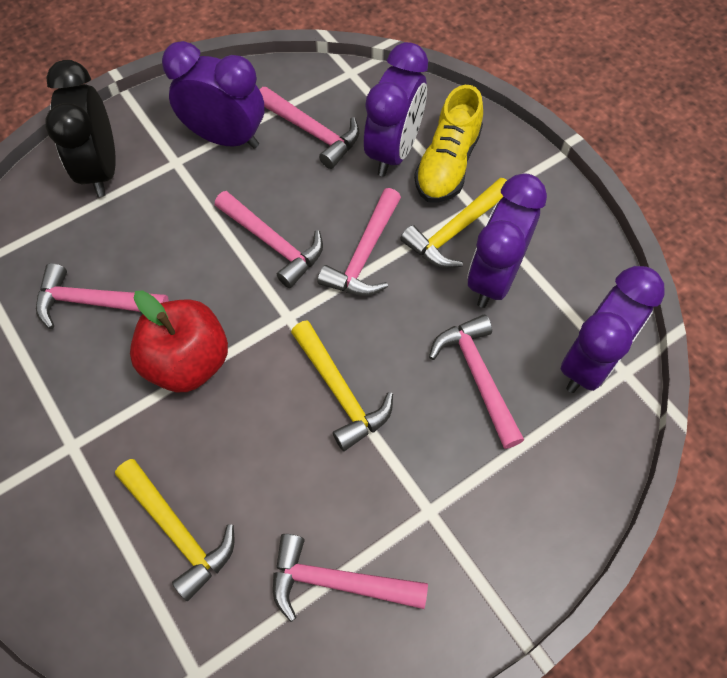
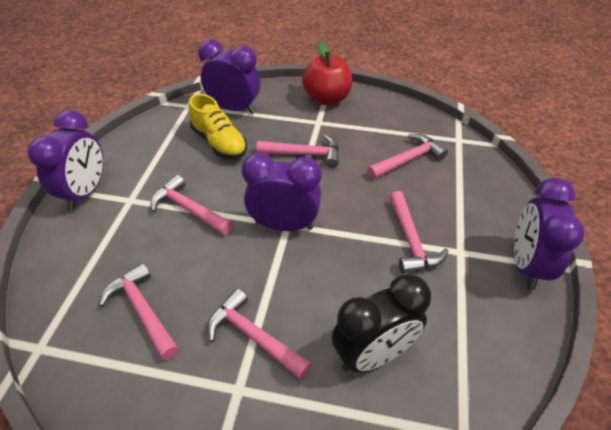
yellow hammer: [115,459,234,601] [291,320,393,451] [400,178,507,268] = 3 -> none = 0

